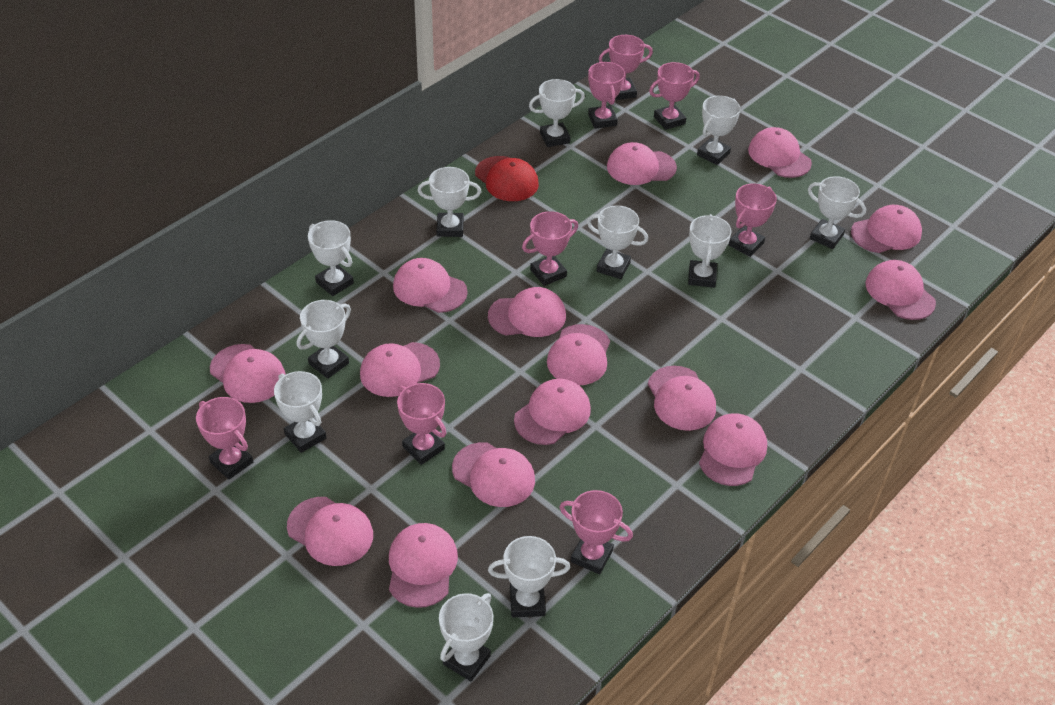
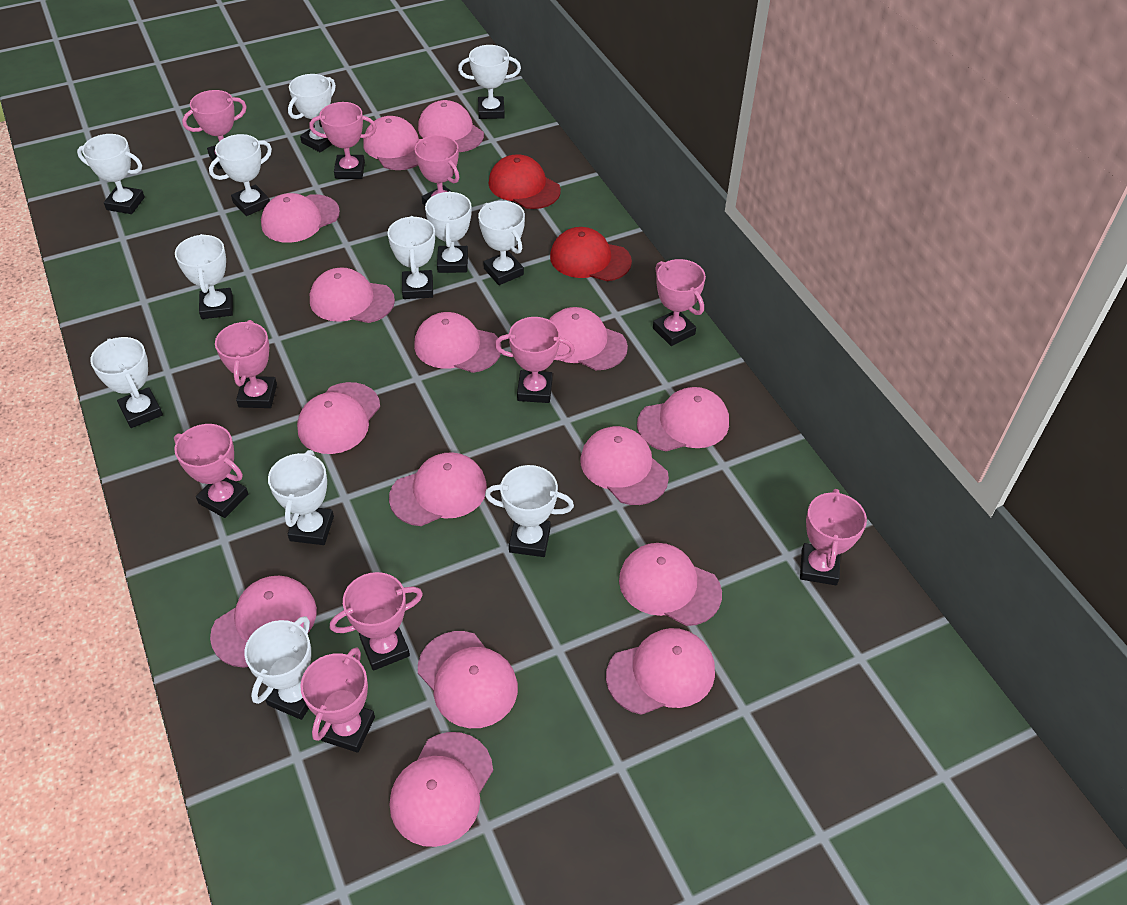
pink trophy: [196,397,253,480] [397,383,446,465] [522,211,578,286] [559,490,633,574] [588,62,625,129] [599,35,653,100] [649,62,699,130] [729,183,777,257] = 8 -> [174,424,248,518] [182,90,247,169] [215,320,277,408] [300,647,375,753] [310,102,377,179] [330,572,423,671] [414,135,460,206] [495,317,575,403] [653,259,706,346] [800,489,867,585] = 10
red cap: [475,156,539,201] = 1 -> [489,154,561,209] [550,227,632,281] = 2
white trophy: [274,371,326,453] [297,300,351,379] [308,220,354,296] [418,167,481,237] [439,593,493,681] [488,536,570,617] [529,79,585,147] [587,205,648,279] [688,214,732,288] [697,95,741,165] [808,176,866,249] = 11 -> [77,134,145,214] [90,337,163,428] [175,234,233,319] [209,134,272,216] [244,616,311,720] [268,450,334,545] [288,74,336,153] [388,216,435,299] [425,191,472,273] [458,45,521,119] [478,201,525,285] [485,465,574,557] = 12

